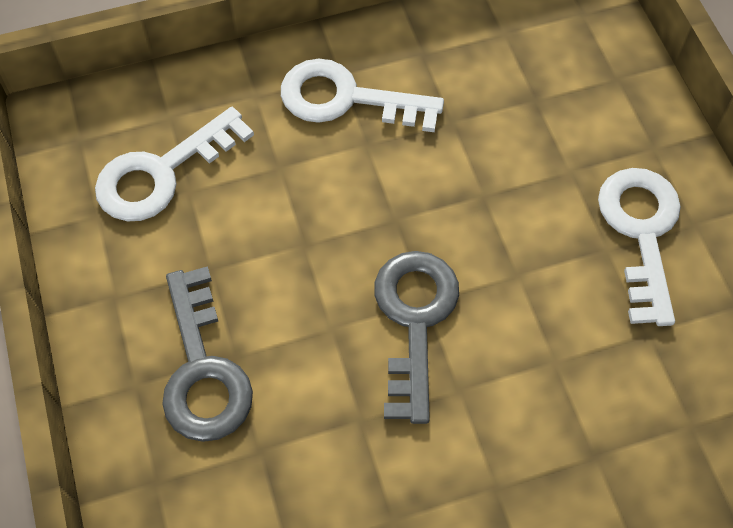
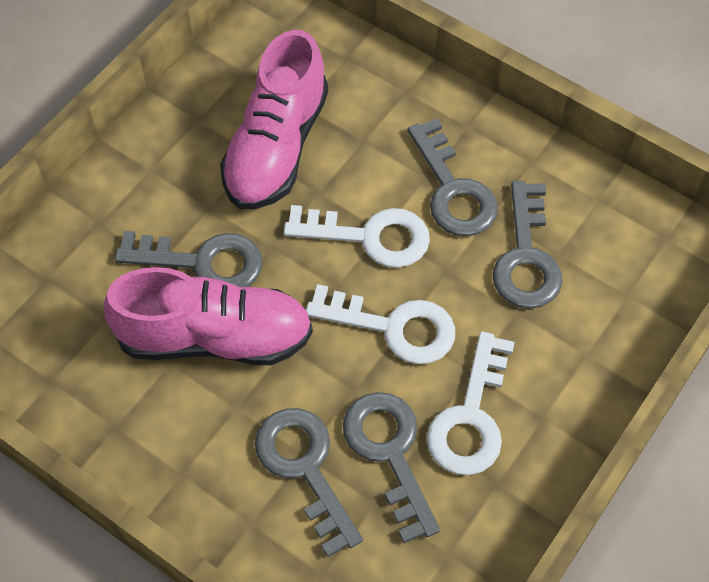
grey key: [162,266,253,442] [374,251,459,424] = 2 -> [115,231,262,287] [255,408,363,557] [343,392,440,543] [407,119,498,236] [493,181,563,309] = 5
pink shoe: none = 0 -> [103,267,313,365] [220,30,328,209] = 2

